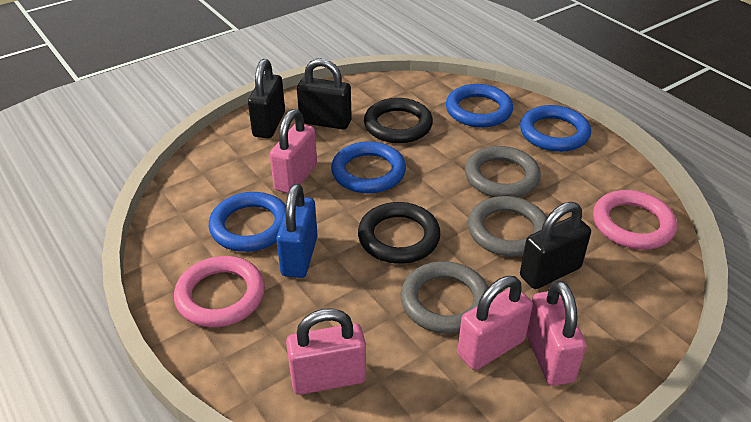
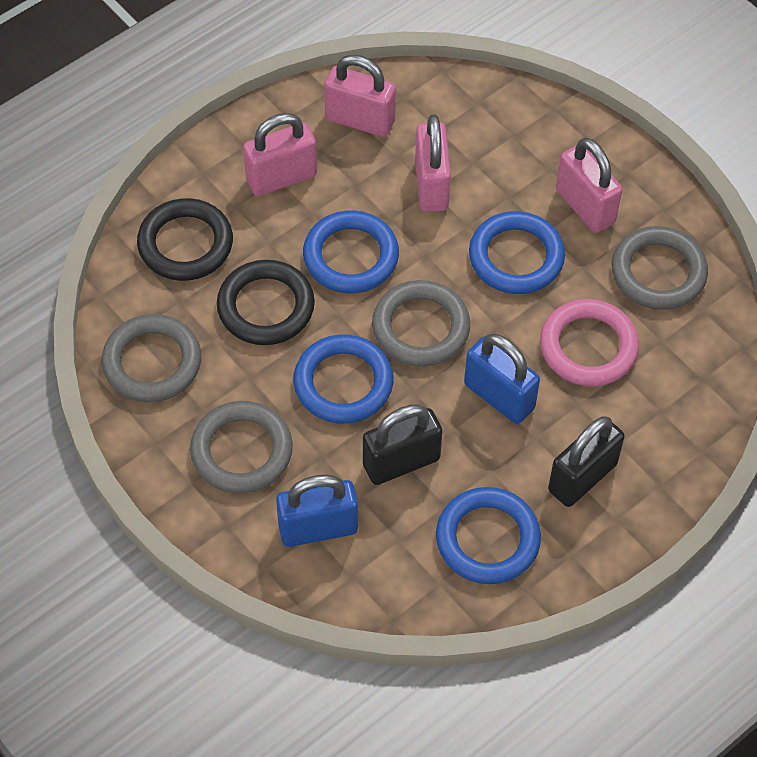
black padlock: [248,59,285,138] [297,58,352,130] [520,202,591,289] = 3 -> [363,404,442,485] [548,416,625,507] = 2
blue padlock: [276,183,318,278] = 1 -> [276,475,358,547] [464,334,540,424] = 2
grey ring: [401,261,488,334] [465,146,541,197] [468,196,547,257] = 3 -> [102,314,201,403] [190,401,293,494] [372,280,470,367] [612,226,708,310] = 4
pink ring: [174,256,265,327] [593,190,677,249] = 2 -> [540,299,639,386] = 1

